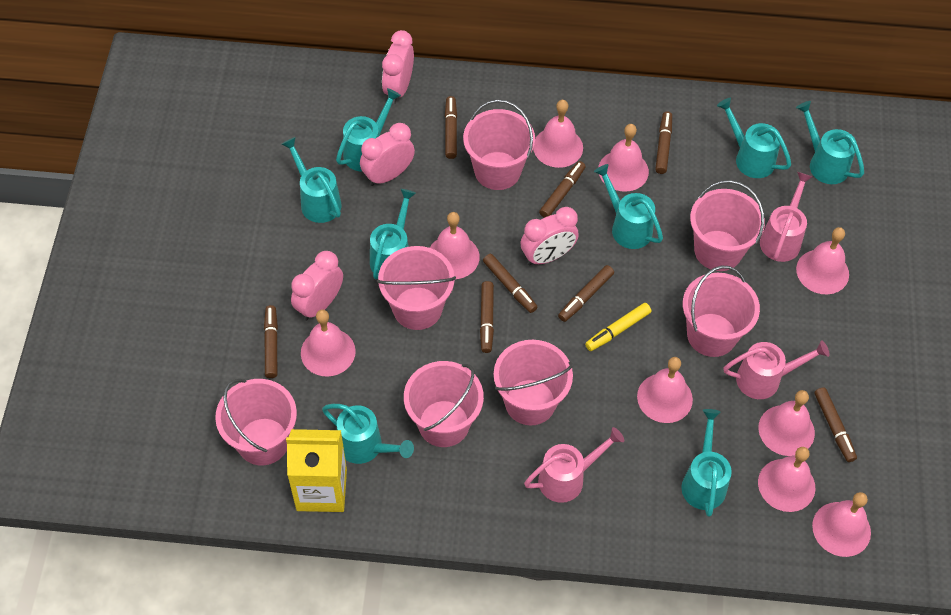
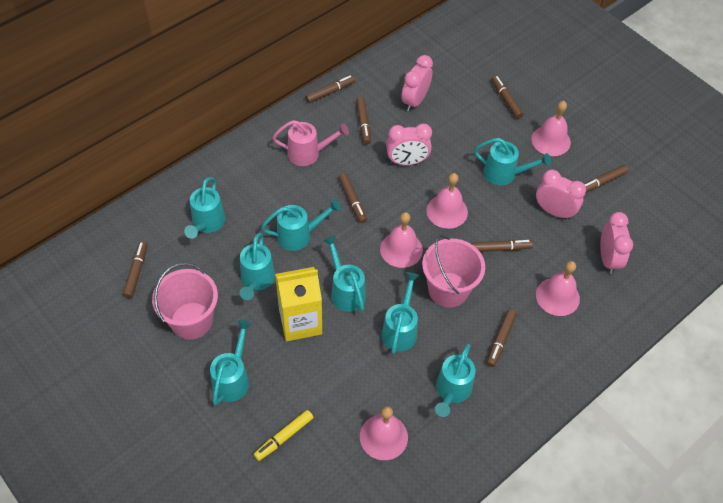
pink bell: [301,310,356,376] [430,212,480,279] [533,100,583,168] [598,124,649,192] [637,357,693,423] [758,390,815,456] [758,447,815,512] [796,227,849,294] [812,492,871,557] = 9 -> [360,406,408,460] [380,212,423,268] [426,173,468,229] [532,101,571,156] [536,261,580,316] = 5
pink bucket: [215,379,297,465] [377,246,456,330] [404,361,484,447] [463,100,535,190] [494,340,573,426] [683,266,760,357] [690,180,765,271] = 7 -> [152,263,218,339] [422,235,485,307] = 2
pink watering can: [524,427,624,503] [724,341,830,399] [760,172,812,262] = 3 -> [272,120,349,166] = 1

